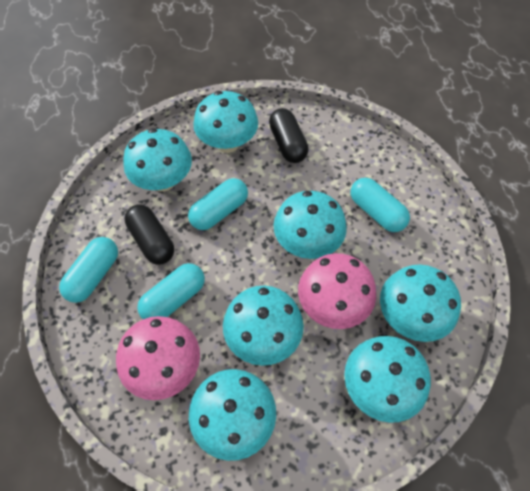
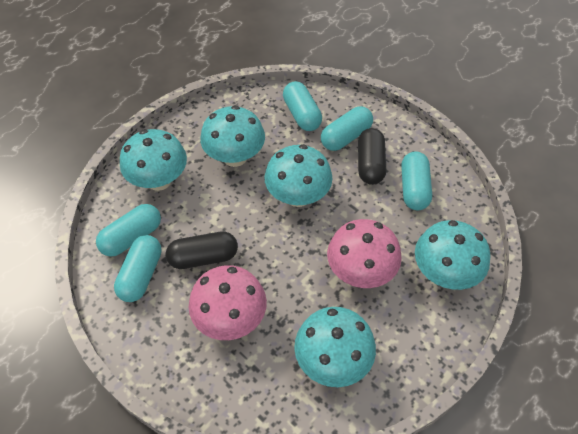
turquoise capsule: [59,237,118,303] [137,263,205,319] [188,178,248,230] [351,178,410,232] = 4 -> [96,204,161,257] [114,235,162,302] [283,81,322,131] [321,106,373,151] [401,151,432,210] = 5
turquoise mushroom: [123,128,192,192] [189,369,276,461] [193,91,258,153] [223,286,304,366] [274,191,347,259] [344,336,431,423] [380,265,461,342] = 7 -> [120,129,187,191] [200,105,265,167] [264,144,333,207] [294,307,376,387] [415,220,491,290] = 5

